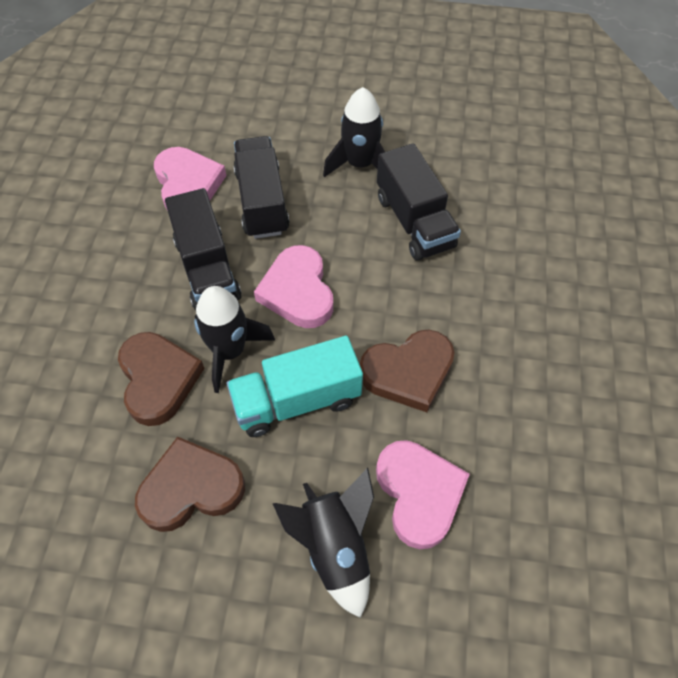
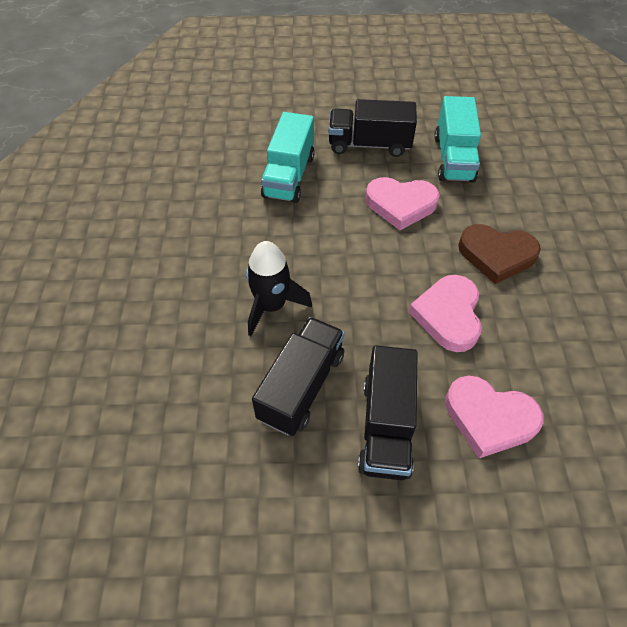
black rocket: [194,286,275,393] [273,468,374,618] [323,87,385,177] = 3 -> [246,241,312,336] = 1
brown heart: [118,332,205,426] [135,436,245,532] [360,330,455,412] = 3 -> [458,224,541,284] = 1
turquoise truck: [227,336,363,437] = 1 -> [261,112,315,203] [434,96,481,183] = 2

